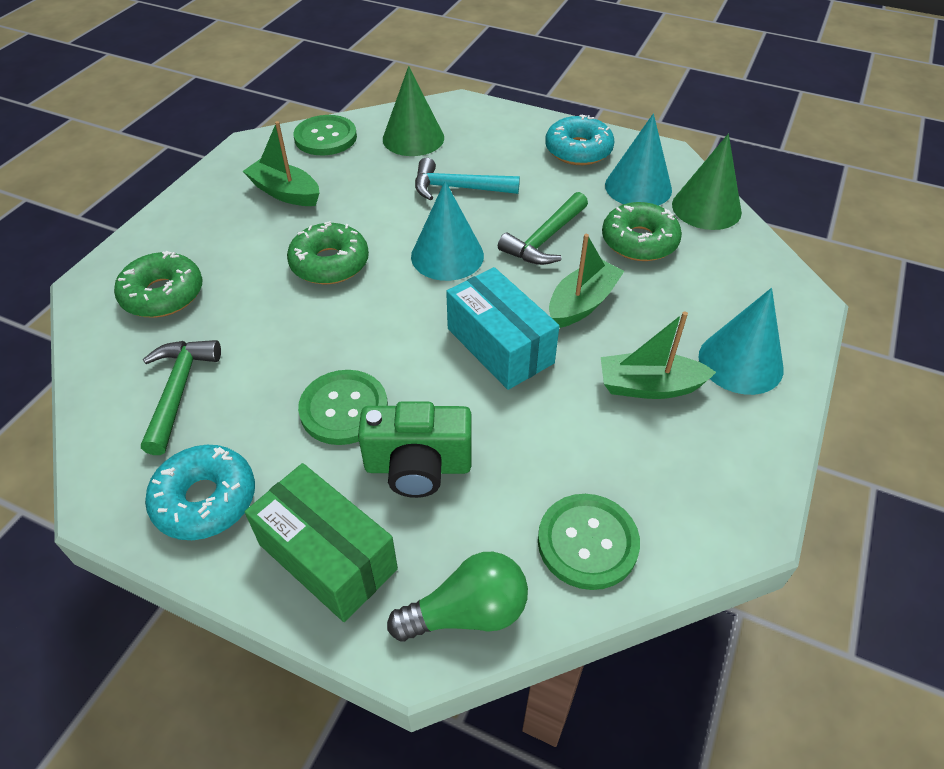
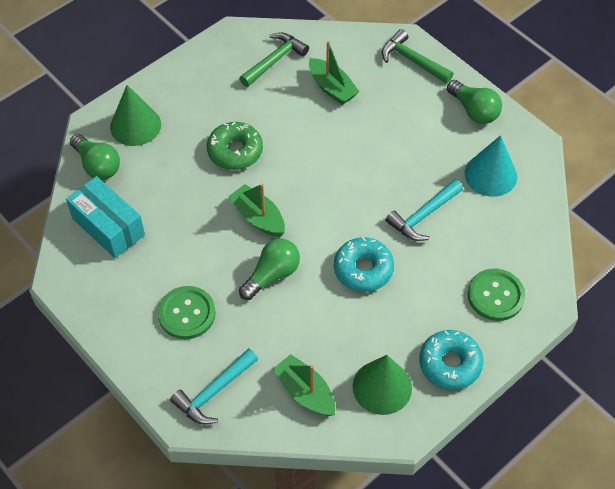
green box: [245,463,398,622] = 1 -> none = 0
green button: [293,115,357,155] [298,370,388,445] [538,494,640,590] = 3 -> [158,286,216,339] [468,269,525,321] = 2
green camera: [358,401,472,498] = 1 -> none = 0
green donut: [114,251,202,317] [287,221,369,284] [602,202,682,261] = 3 -> [207,122,263,170] = 1
green light bulb: [387,552,528,641] = 1 -> [70,134,120,180] [239,238,300,300] [447,80,502,124] = 3
turquoise cone: [411,181,484,281] [605,113,672,206] [699,288,783,395] = 3 -> [464,135,517,197] = 1
turquoise hammer: [415,158,520,201] = 1 -> [170,348,258,425] [385,179,463,241] = 2

